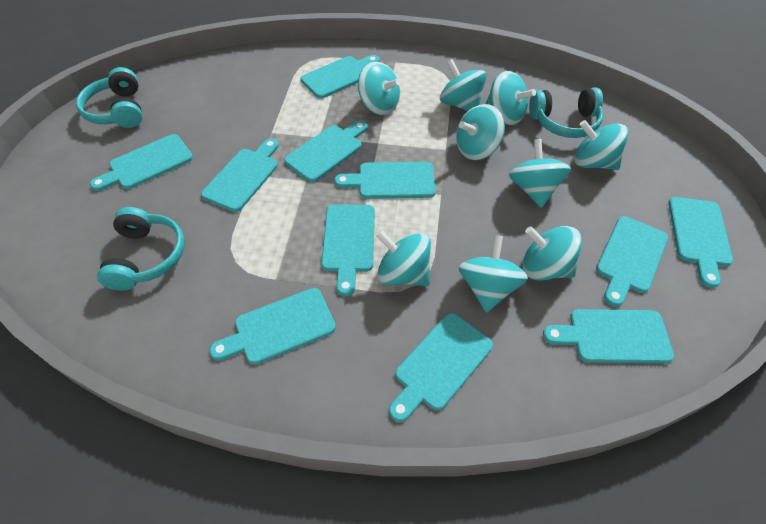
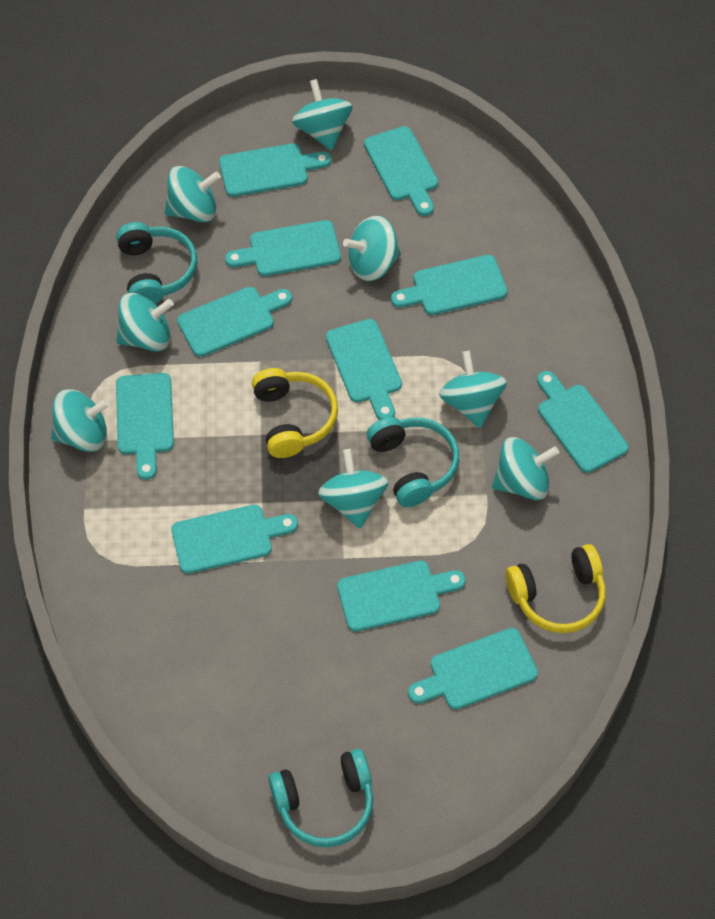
turquoise spinning top: [358,62,401,115] [376,230,431,286] [440,59,487,111] [456,104,505,160] [459,235,528,313] [486,71,536,125] [509,139,571,208] [523,226,582,281] [574,120,629,170] = 9 -> [51,389,110,452] [116,293,174,351] [165,166,221,223] [292,79,353,150] [318,449,388,528] [343,216,401,281] [439,351,507,428] [492,437,559,500] = 8
yellow headphones: none = 0 -> [252,368,338,458] [506,544,606,633] = 2

